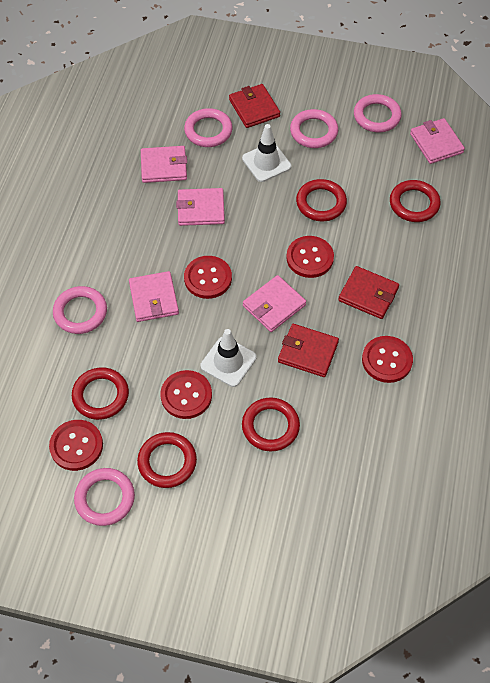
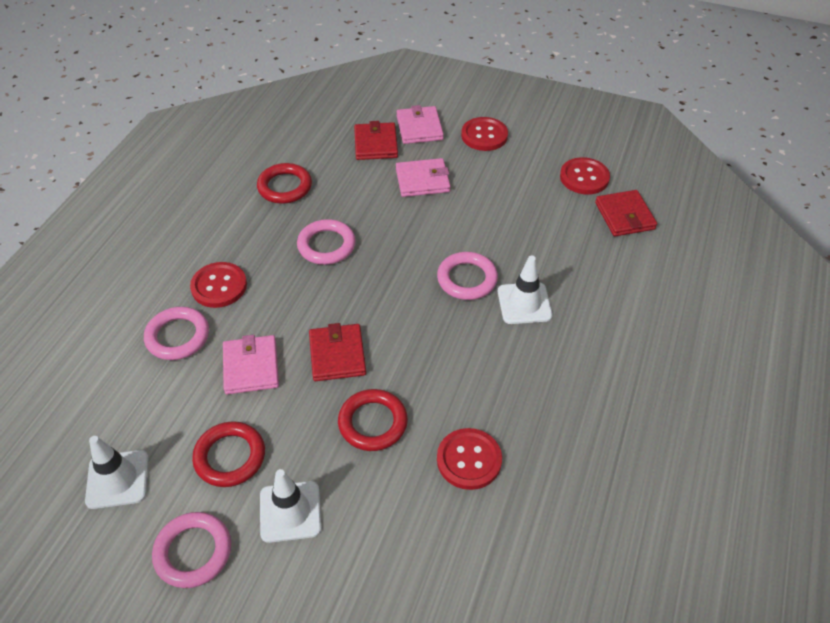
pink ring: [53,286,107,334] [74,468,135,526] [184,108,233,147] [290,109,338,148] [354,94,402,132] = 5 -> [144,307,209,360] [152,512,231,588] [297,219,356,265] [437,252,498,300] = 4
pink wallet: [129,271,179,322] [141,146,187,183] [176,188,225,226] [243,275,306,332] [410,118,465,164] = 5 -> [223,335,279,394] [396,105,444,144] [396,158,451,197] = 3
red button: [49,420,103,471] [161,370,212,419] [184,256,232,299] [286,236,334,278] [362,336,413,383] = 5 -> [190,262,247,308] [437,428,502,490] [461,117,508,151] [560,157,610,194] = 4
red ring: [72,367,129,420] [137,432,197,488] [242,397,300,451] [296,179,347,222] [390,180,440,222] = 5 -> [192,421,265,487] [257,163,312,204] [338,389,408,451] = 3
white traffic cone: [200,329,256,387] [242,124,291,182] = 2 -> [85,436,149,509] [260,469,321,543] [498,255,553,324] = 3

